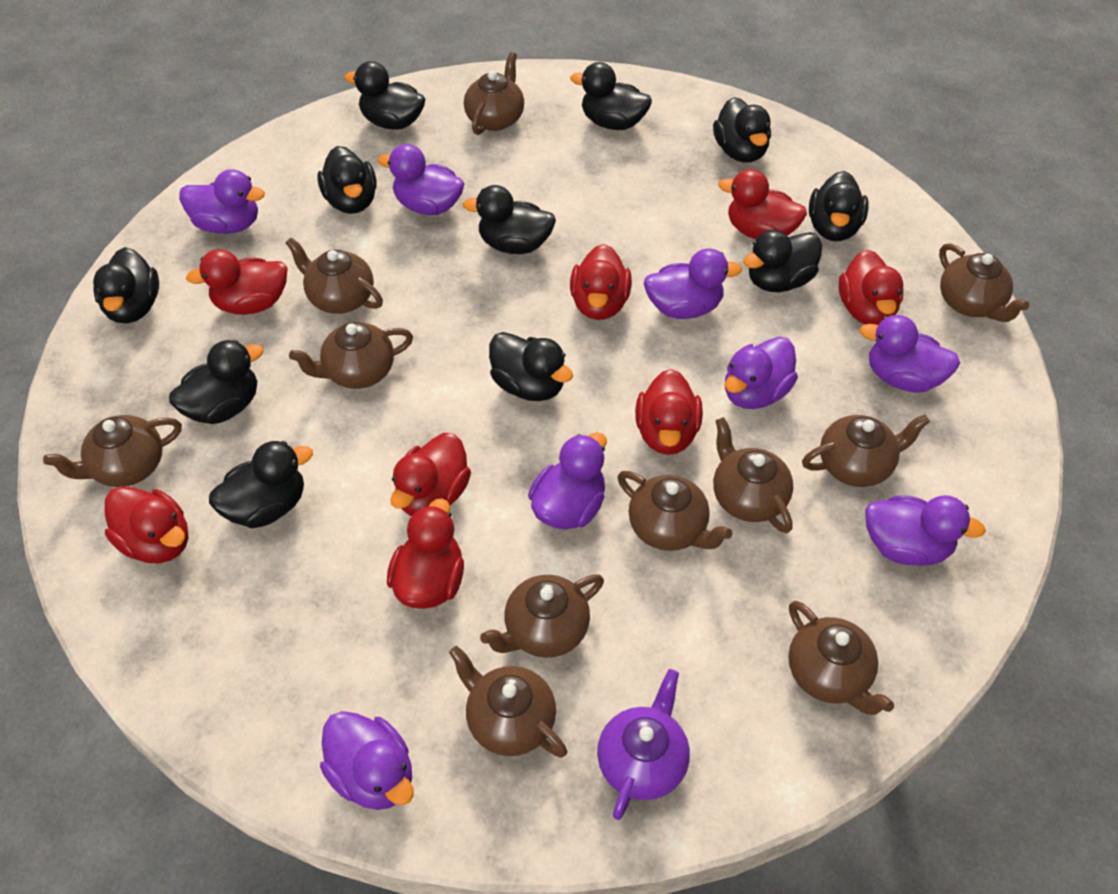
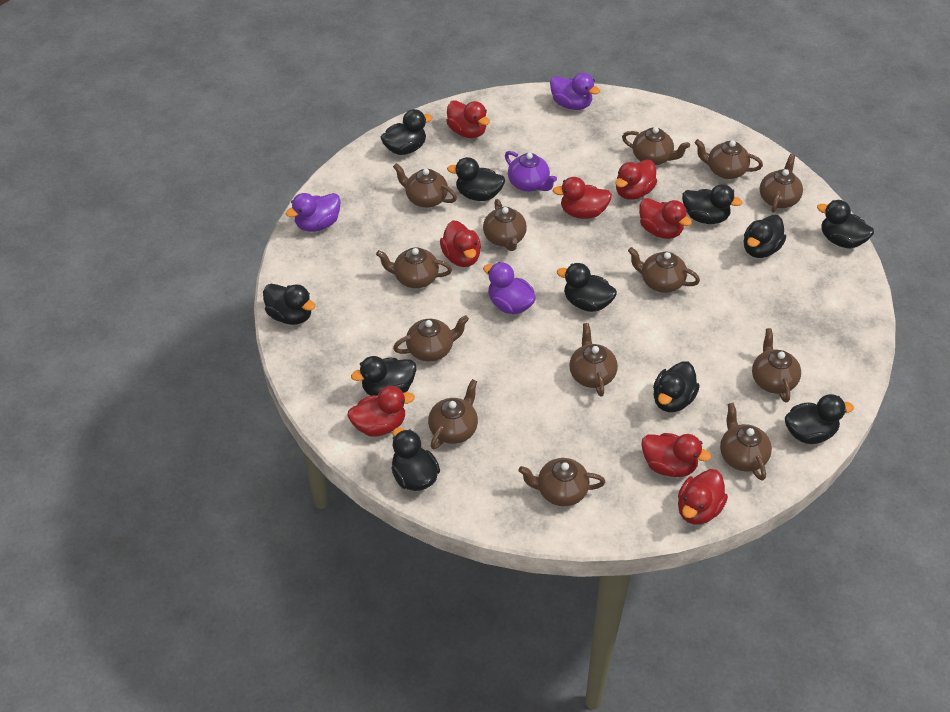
brown teapot: [43,415,182,487] [286,237,383,314] [289,322,413,389] [449,646,567,758] [464,52,524,135] [480,575,604,658] [618,471,733,551] [713,417,793,533] [788,601,894,715] [802,414,930,487] [939,243,1029,322] = 11 -> [376,247,452,288] [393,163,457,208] [393,315,469,362] [428,379,478,449] [483,199,527,251] [518,458,605,506] [569,323,618,397] [622,127,690,165] [628,247,700,293] [695,139,763,179] [720,403,772,480] [752,328,801,402] [760,154,803,213] = 13
purple duck: [179,169,265,234] [320,711,414,810] [378,144,465,215] [528,432,607,529] [644,249,742,319] [725,337,798,409] [860,315,960,393] [865,495,986,566] = 8 -> [286,193,341,232] [483,262,536,314] [550,73,600,110] = 3

